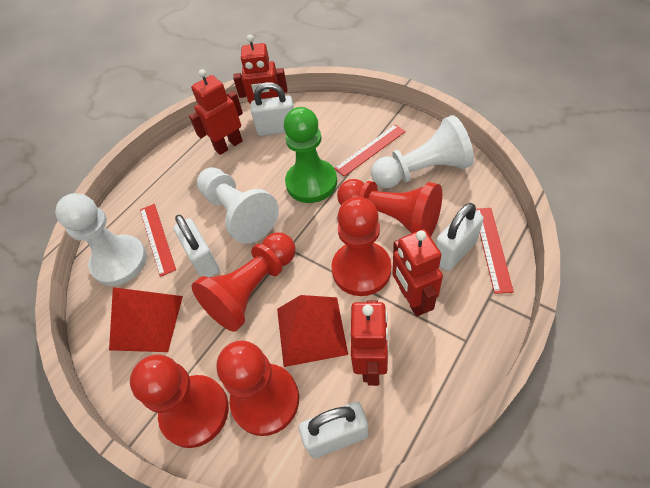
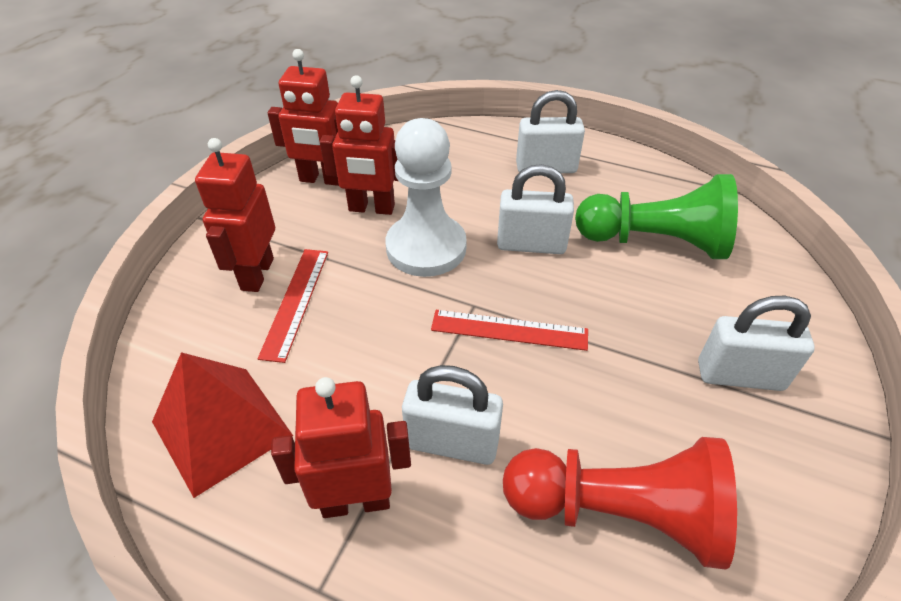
red pawn: [130,354,229,448] [191,233,296,332] [217,340,299,436] [331,197,391,296] [337,179,442,237] = 5 -> [503,437,737,570] = 1
red pyramid: [109,287,183,352] [277,295,348,367] = 2 -> [152,352,293,498] = 1
red ruler: [140,204,176,277] [334,124,406,177] [476,208,514,294] = 3 -> [258,249,328,363] [431,310,588,351] = 2
white pawn: [55,193,147,286] [197,167,279,244] [371,115,474,188] = 3 -> [386,118,467,277] = 1

